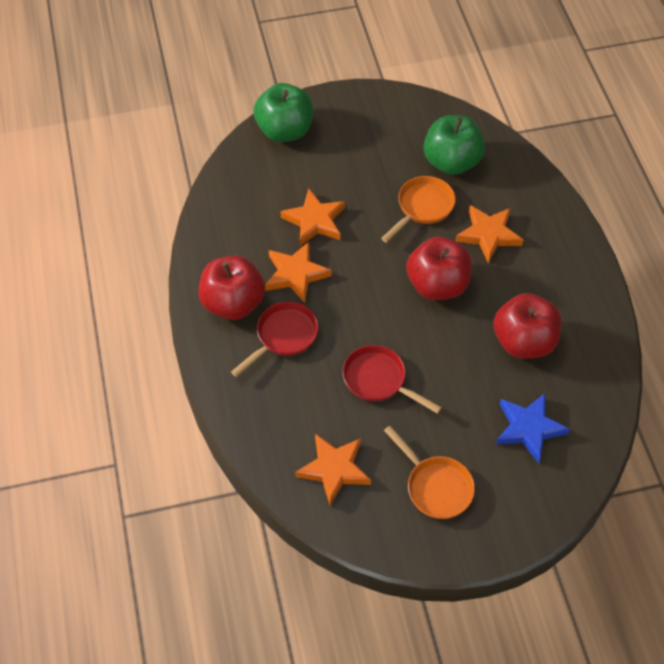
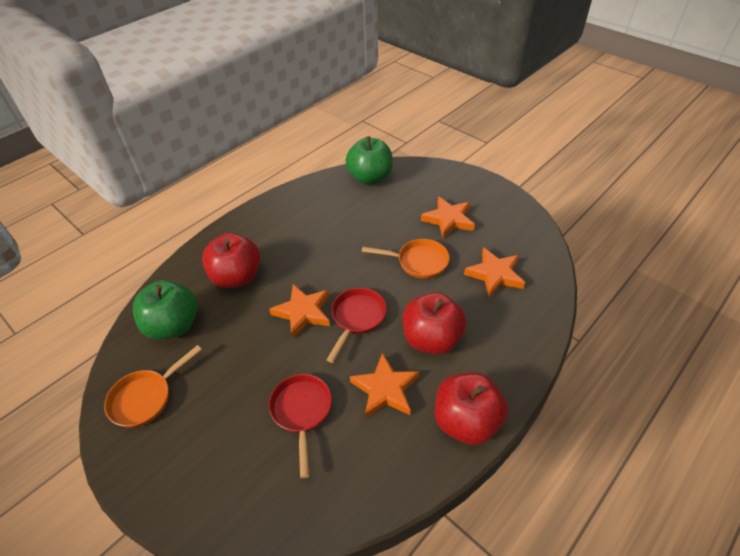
blue star: [496,393,570,464] = 1 -> none = 0

